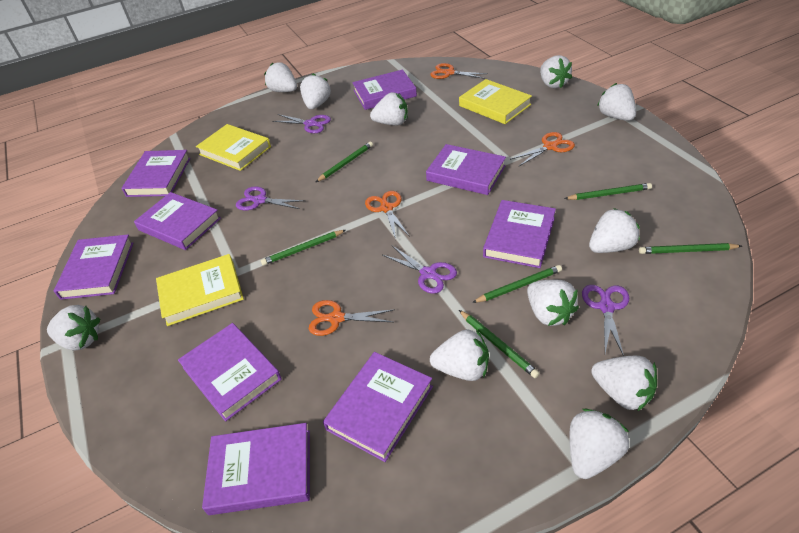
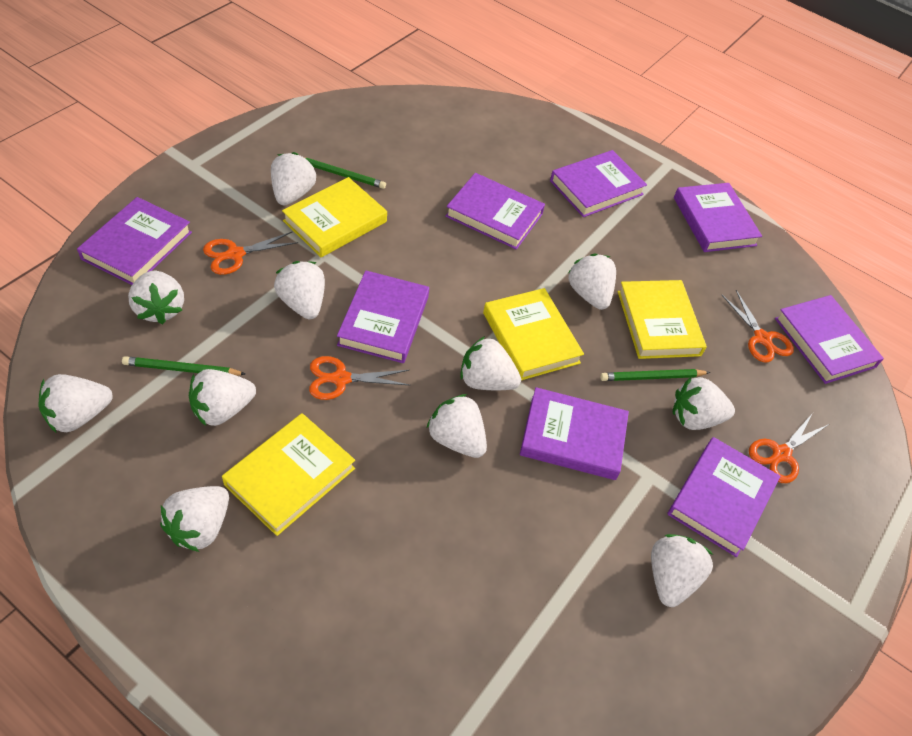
green pencil: [261,230,346,265] [316,142,373,182] [459,310,540,378] [472,265,562,303] [564,183,652,200] [639,243,742,254] = 6 -> [122,356,246,376] [304,157,386,189] [600,369,710,381] = 3
purple book: [54,234,134,300] [122,150,190,197] [134,192,221,250] [178,323,282,422] [202,423,310,515] [323,352,433,462] [352,70,417,110] [426,144,506,195] [483,200,556,268] = 9 -> [77,197,192,285] [337,270,429,363] [445,173,545,250] [520,387,629,480] [550,150,647,217] [667,437,780,557] [674,183,762,252] [775,295,884,384] = 8
purple scissors: [236,186,305,210] [272,114,331,133] [383,246,457,294] [582,285,629,356] = 4 -> none = 0
yellow book: [156,254,244,326] [196,124,271,171] [459,79,532,124] = 3 -> [222,413,355,536] [282,177,387,257] [483,288,584,380] [618,280,707,359] = 4

